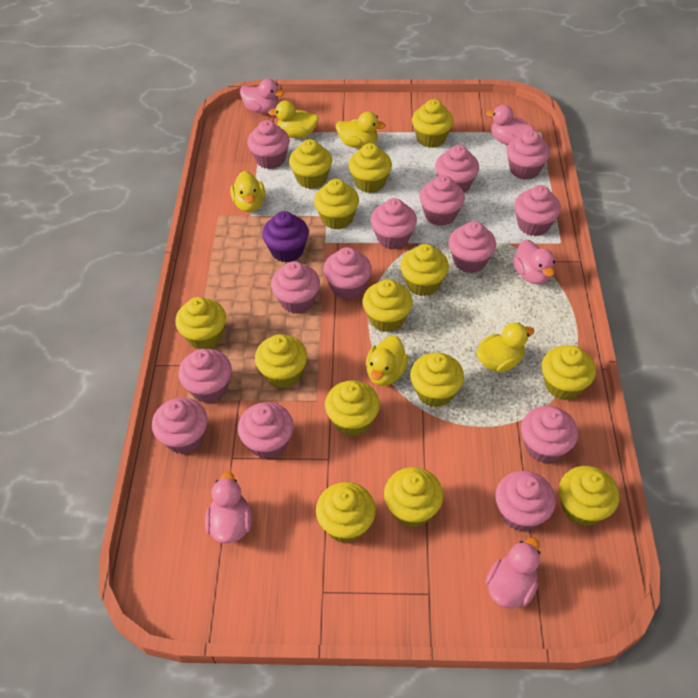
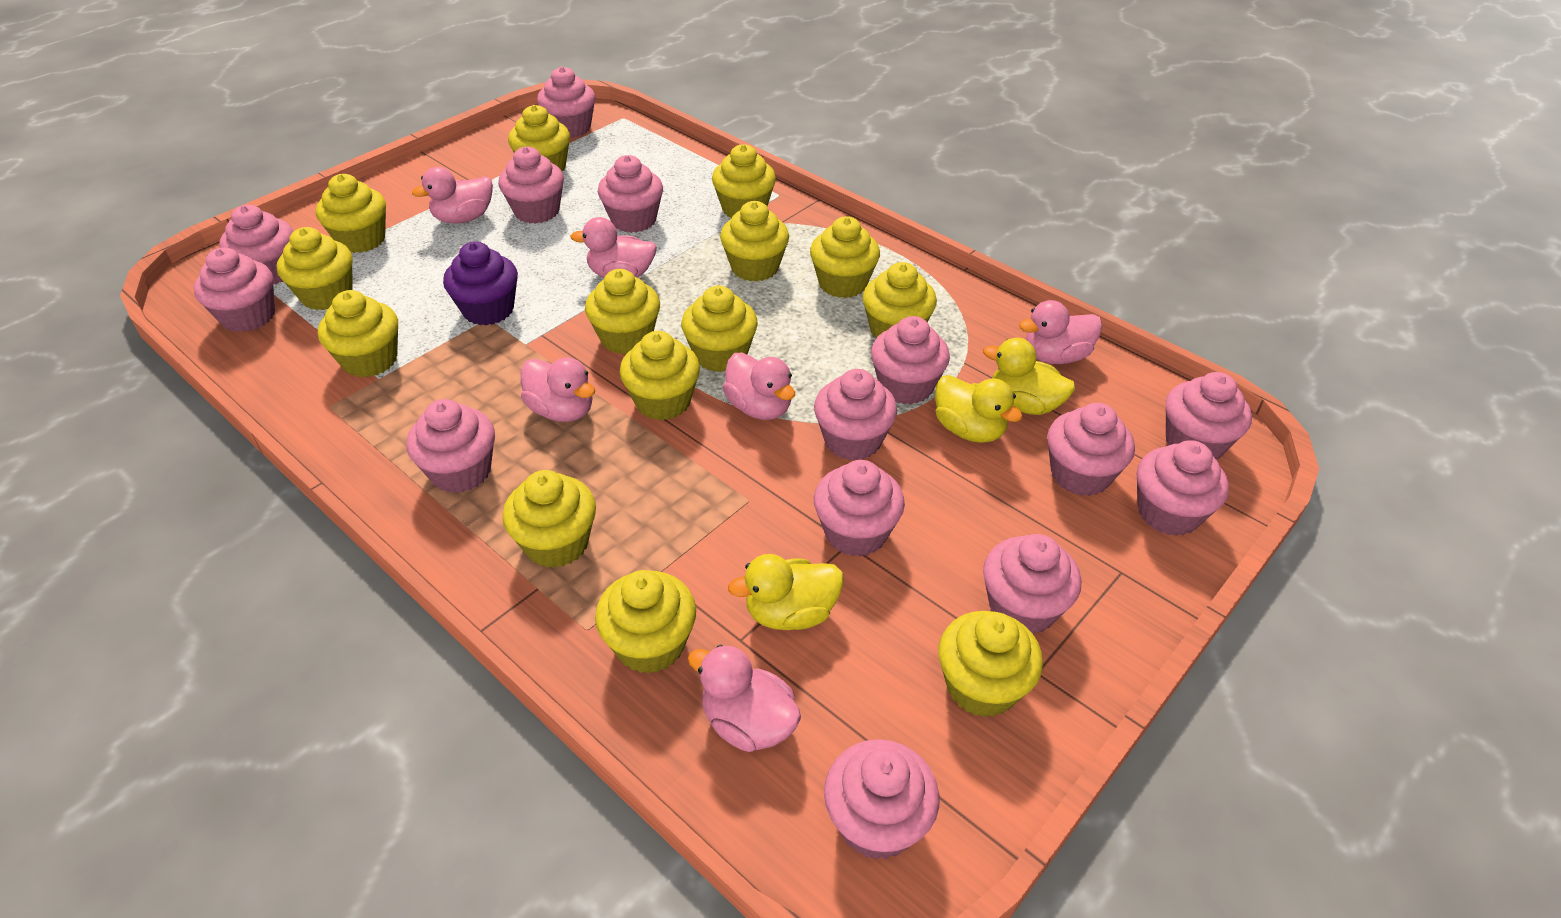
pink duck: [205,472,252,544] [240,79,284,114] [485,538,540,609] [486,105,534,145] [513,240,555,284] = 5 -> [412,167,493,224] [521,357,595,422] [570,217,657,278] [688,645,801,752] [723,353,795,420] [1019,300,1102,364] = 6
yellow duck: [230,171,265,212] [268,100,319,138] [336,112,386,148] [366,335,409,386] [476,323,535,372] = 5 -> [728,554,844,630] [935,375,1023,443] [983,338,1075,415] = 3

